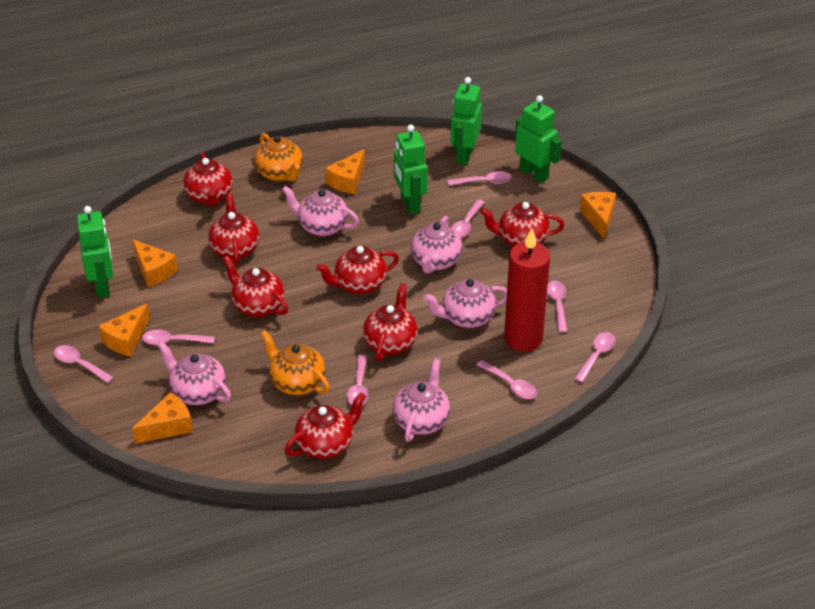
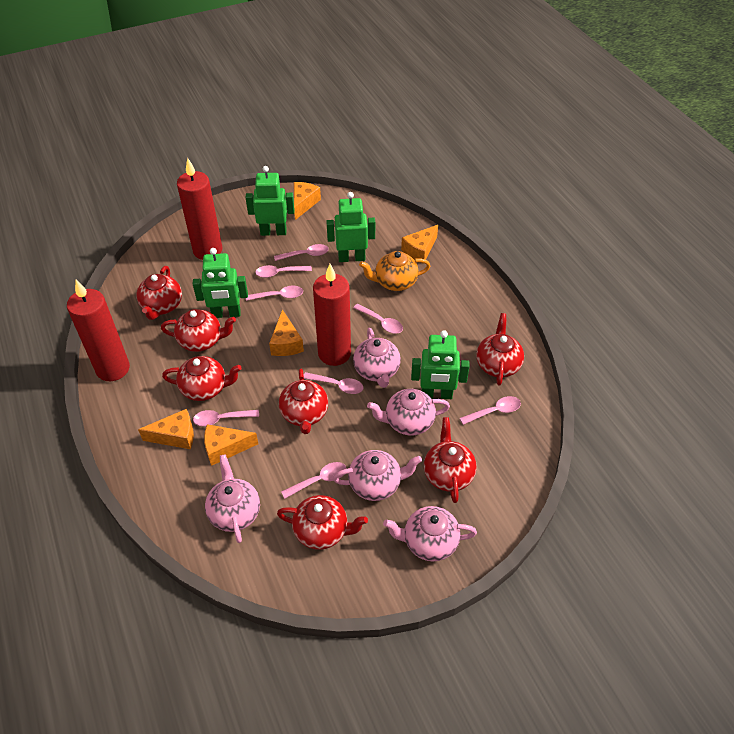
orange teapot: [255,133,303,181] [260,330,330,395] = 2 -> [359,251,430,291] = 1
red candle: [504,228,550,352] = 1 -> [67,280,130,381] [177,158,223,260] [313,264,351,366] = 3

